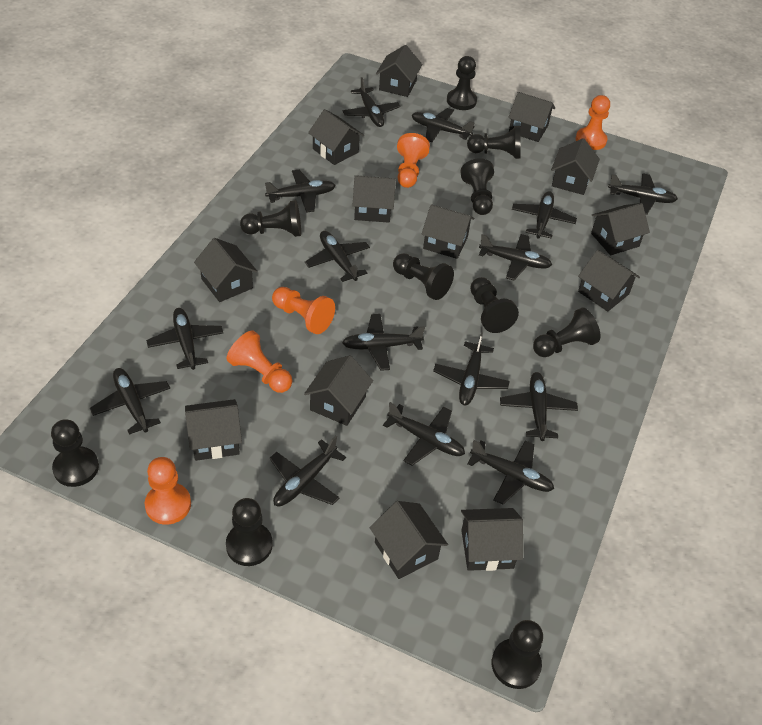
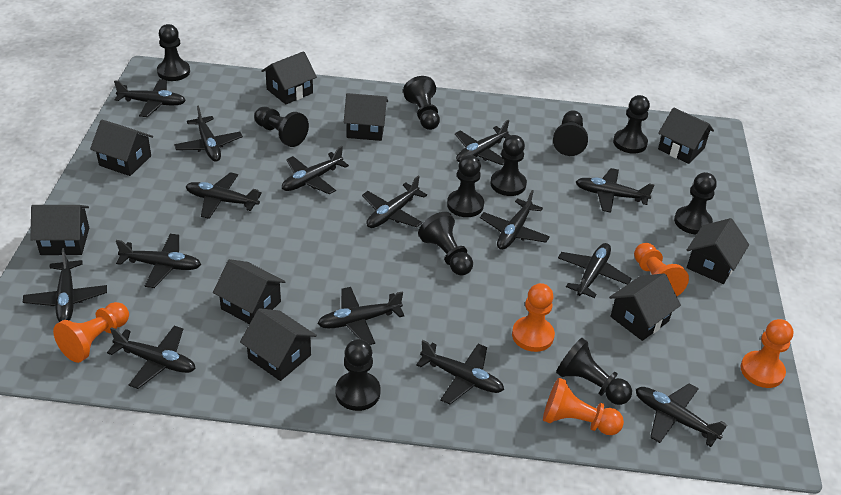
black house: [185,399,242,461] [194,238,258,302] [304,355,373,426] [308,109,364,165] [352,175,396,223] [370,501,448,579] [376,45,423,97] [422,204,474,259] [461,508,523,571] [508,92,555,142] [551,138,600,195] [578,250,640,312] [591,203,650,255] = 13 -> [30,205,89,255] [90,120,153,176] [213,259,286,324] [240,308,317,381] [261,51,317,104] [344,93,388,141] [609,273,681,341] [658,107,714,164] [686,218,749,284] = 9
black pawn: [51,419,99,487] [226,498,273,566] [240,200,301,237] [393,253,454,300] [447,56,477,110] [460,158,494,215] [467,126,521,159] [470,277,519,333] [492,620,543,689] [533,308,601,357] = 10 -> [157,24,190,81] [254,107,309,147] [335,339,381,411] [403,76,440,130] [418,212,473,276] [447,155,484,217] [490,135,527,196] [553,110,588,156] [556,338,632,405] [613,95,650,154] [674,172,717,234] = 11

